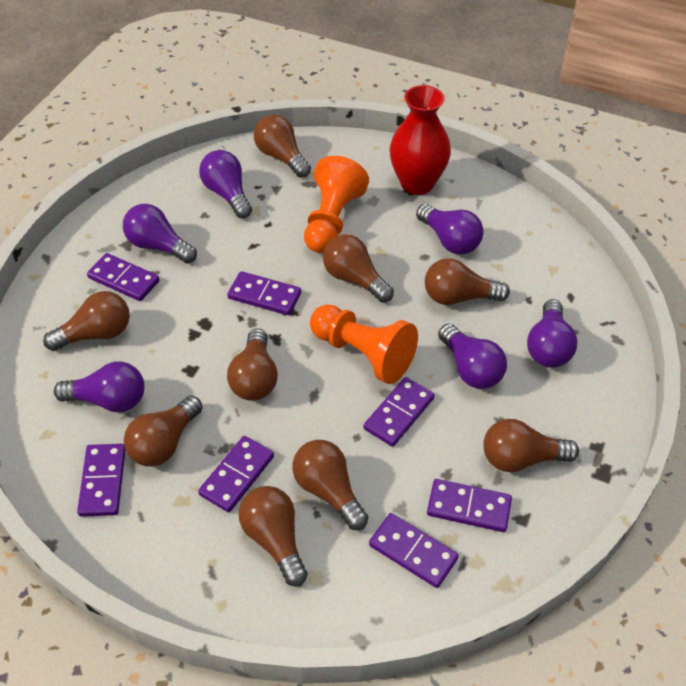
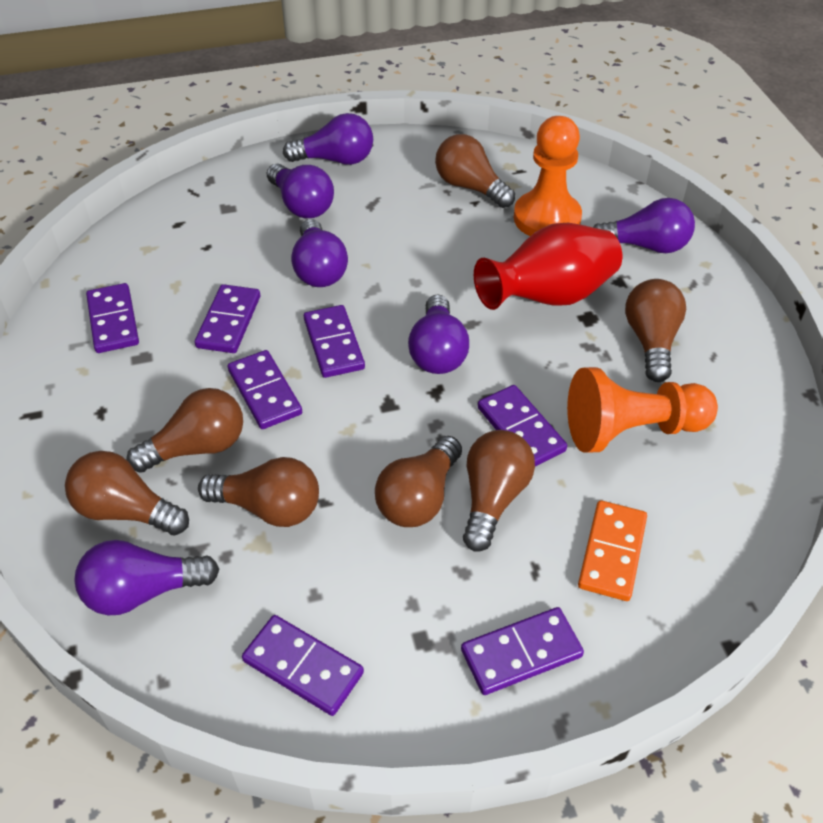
brown light bulb: [43,291,130,351] [124,396,203,467] [227,328,278,401] [239,486,308,587] [254,115,311,178] [293,440,368,530] [323,234,394,303] [425,258,510,305] [483,419,579,472] = 9 -> [65,451,189,535] [126,388,243,473] [198,457,319,527] [375,436,462,527] [435,134,515,208] [463,430,535,552] [625,279,686,382] = 7
orange domino: none = 0 -> [578,500,647,601] = 1

